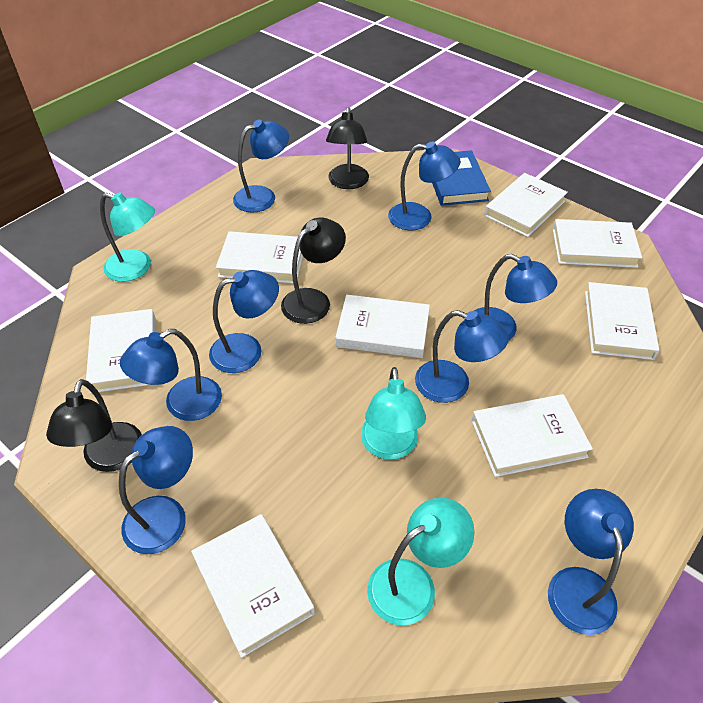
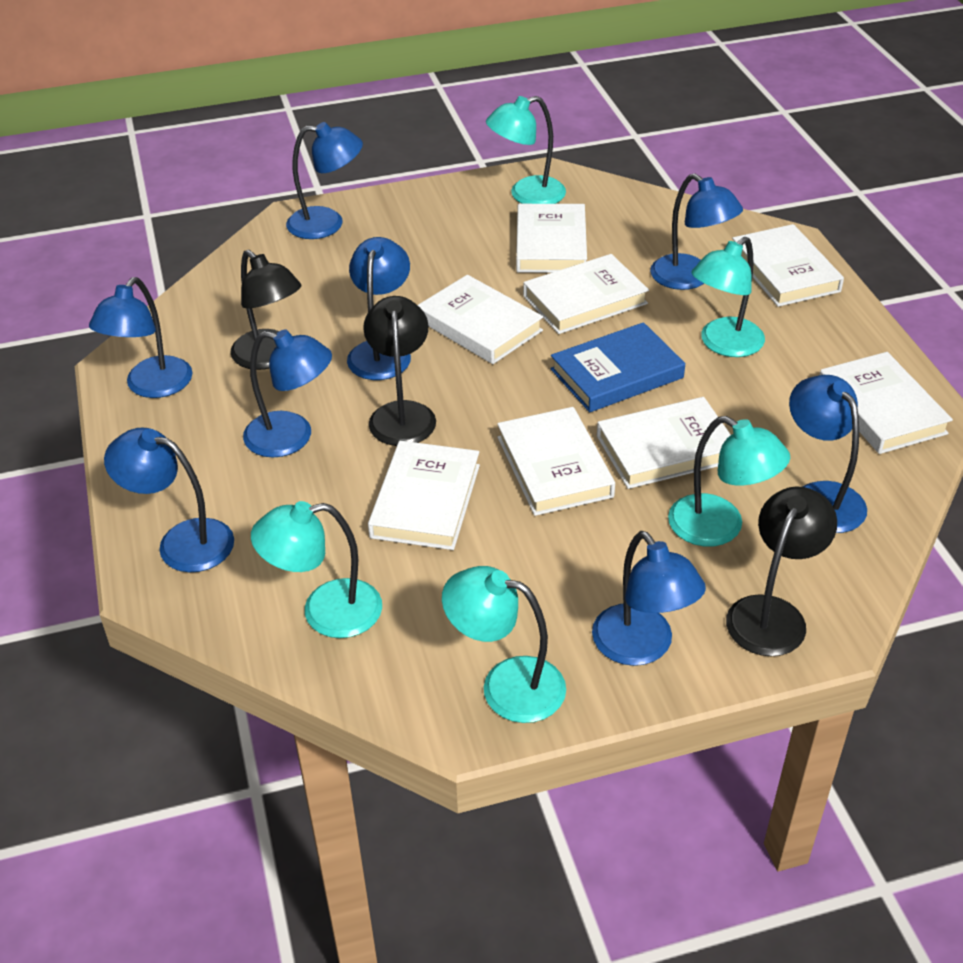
turquoise lamp: [100,193,155,282] [361,367,426,460] [367,498,474,625] = 3 -> [251,501,382,638] [442,566,566,723] [486,96,566,204] [668,416,790,547] [691,237,765,357] = 5

